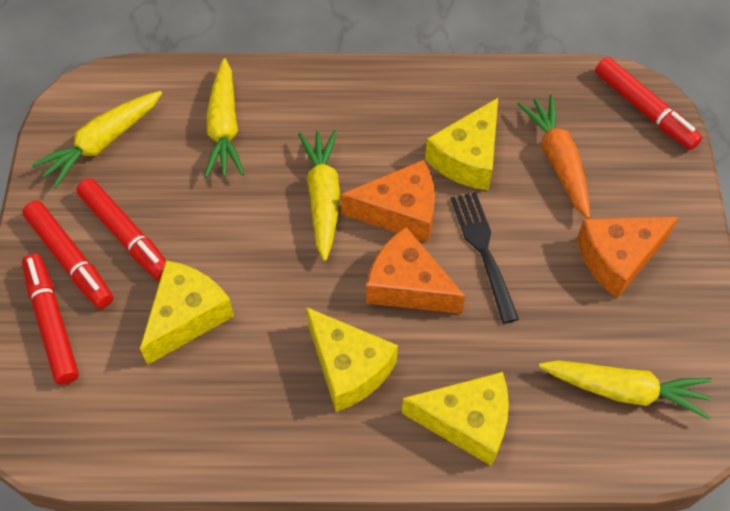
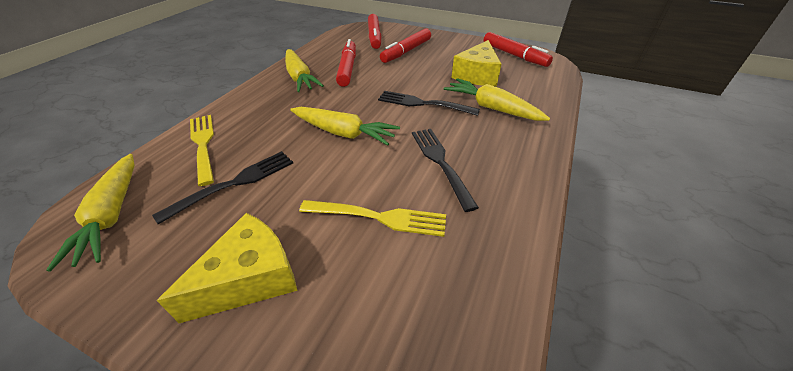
black fork: [451,192,519,324] = 1 -> [152,151,293,224] [378,91,480,116] [412,129,479,212] = 3
orange carrot: [517,95,590,219] = 1 -> none = 0
orange cheese: [341,160,435,243] [366,227,465,314] [577,217,679,299] = 3 -> none = 0
yellow cheese: [140,260,234,365] [306,307,398,412] [402,372,509,466] [425,98,498,191] = 4 -> [157,213,297,323] [451,40,502,86] = 2
yellow fork: none = 0 -> [190,115,214,186] [299,200,446,237] = 2

